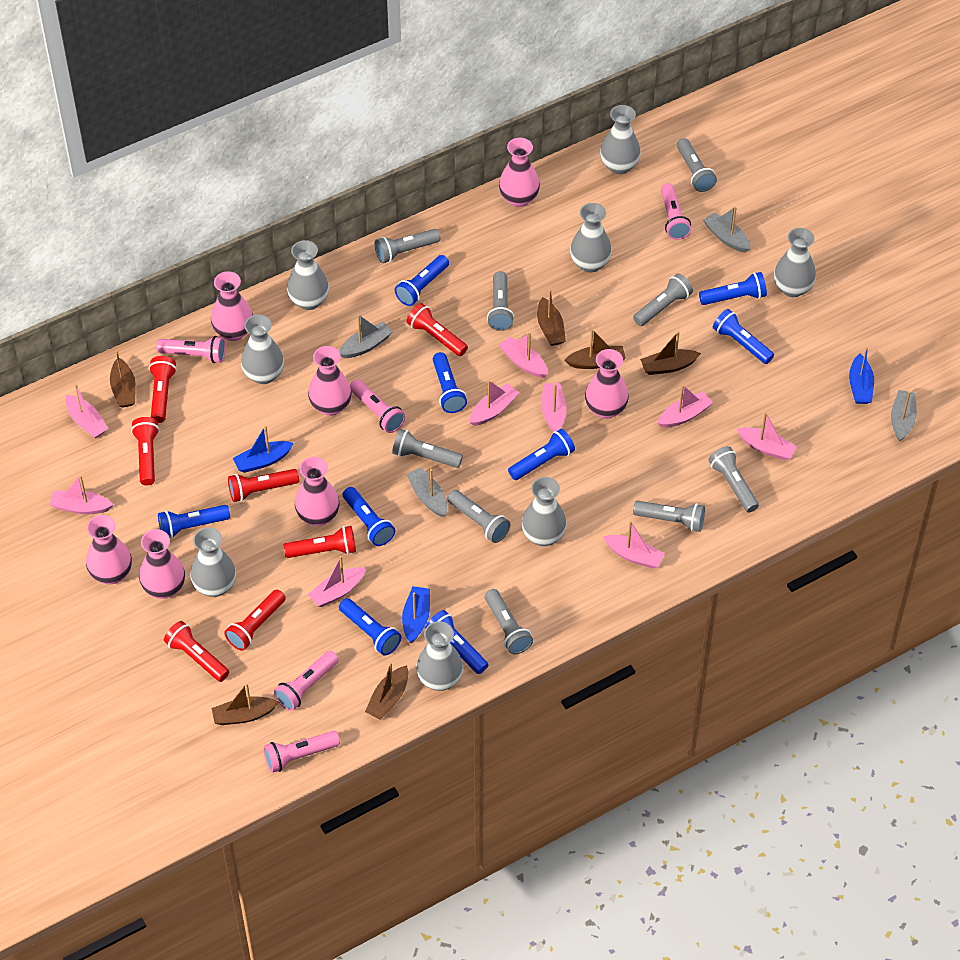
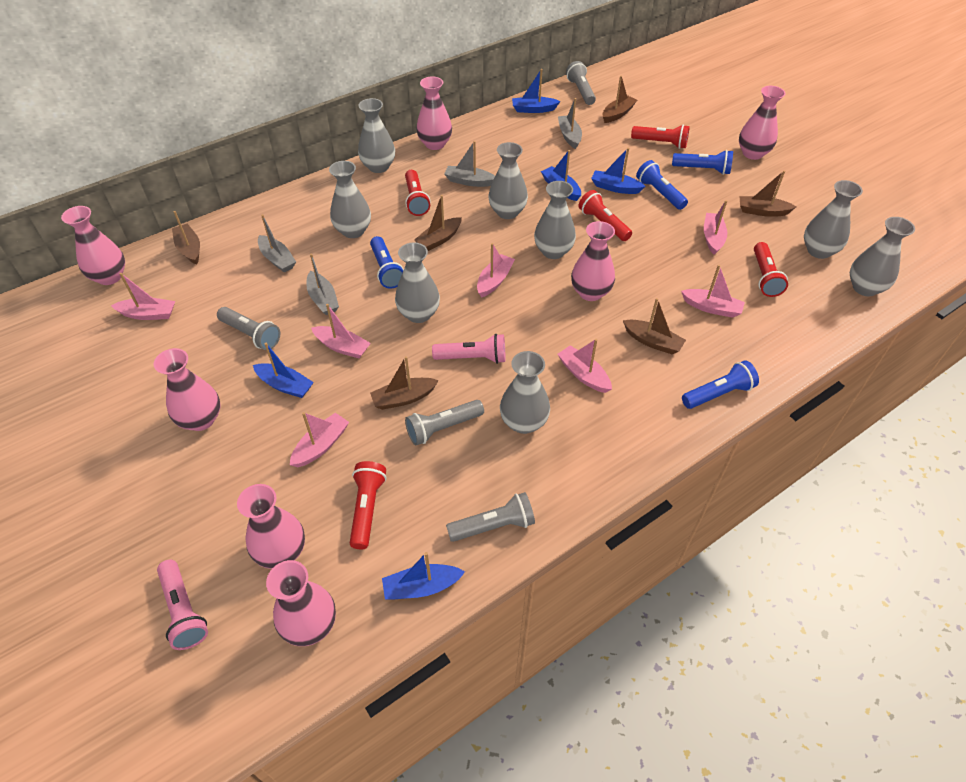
blue boat: [233,425,294,473] [402,586,430,643] [849,347,874,404] = 3 -> [253,343,314,398] [382,552,465,599] [512,69,560,113] [541,150,581,201] [591,147,646,194] = 5
blue flashlight: [158,505,230,539] [339,598,401,655] [343,487,395,546] [395,255,449,306] [425,610,488,674] [433,352,467,413] [508,429,575,480] [699,272,767,305] [713,309,774,364] = 9 -> [370,236,404,289] [636,160,688,210] [672,150,733,175] [682,360,759,409] = 4
grey flashlight: [375,229,440,263] [392,429,463,468] [447,490,510,543] [485,589,533,654] [487,271,514,331] [633,273,693,326] [633,501,705,532] [677,138,717,192] [708,446,759,513] = 9 -> [217,307,280,350] [405,400,484,445] [446,492,535,542] [566,61,596,105] = 4
pink boat: [49,475,113,514] [66,384,108,438] [308,556,366,607] [470,380,519,426] [499,332,548,378] [541,383,567,432] [603,521,665,569] [658,385,713,428] [737,412,797,460] = 9 -> [111,273,175,320] [290,412,349,467] [311,304,371,358] [477,243,515,298] [557,339,612,393] [681,265,745,318] [704,200,727,255] = 7
pink flashlight: [156,336,225,363] [263,731,340,773] [274,651,339,711] [350,379,406,433] [661,183,691,240] = 5 -> [157,560,208,650] [432,334,505,364] = 2
red flashlight: [131,417,159,485] [149,356,177,423] [164,621,229,682] [224,590,286,651] [228,469,299,502] [284,526,356,558] [407,303,468,356] = 7 -> [350,461,387,549] [405,170,430,216] [579,190,632,241] [631,125,690,149] [754,242,788,297] = 5

